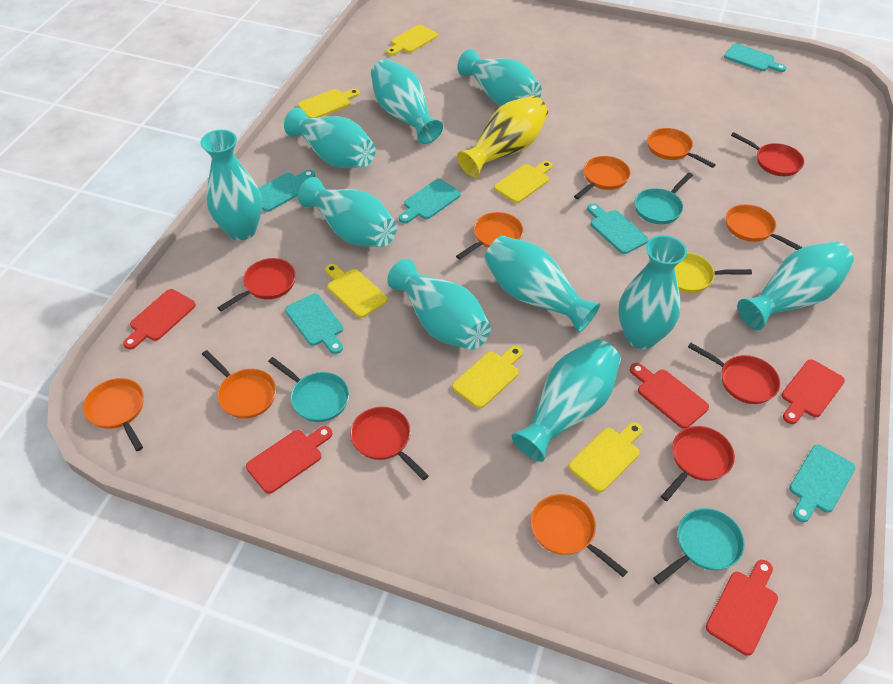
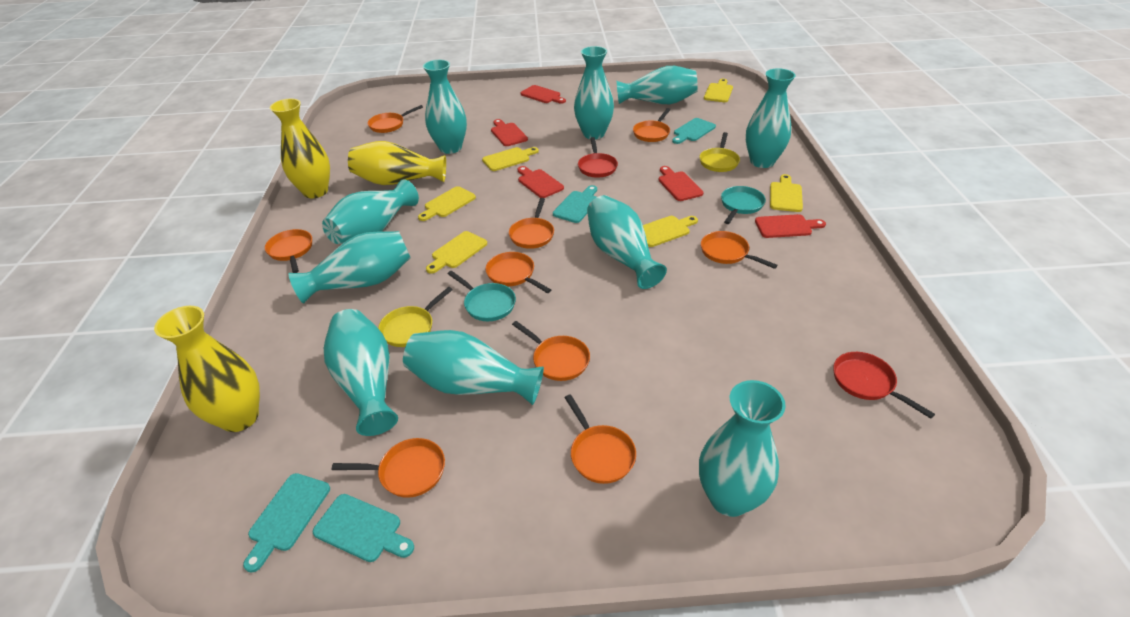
orange pan: [83,378,144,451] [202,350,276,419] [456,212,523,260] [531,494,628,577] [574,156,631,199] [647,128,716,168] [726,204,803,250] = 7 -> [265,229,312,273] [332,438,445,498] [368,105,423,133] [485,252,551,293] [509,198,554,249] [512,321,590,381] [564,394,636,484] [633,108,671,142] [701,231,778,269] = 9
red pan: [217,258,296,311] [350,407,429,481] [661,426,735,501] [688,343,780,404] [731,132,804,176] = 5 -> [578,137,618,178] [833,352,935,419] = 2
turquoise cutting board: [258,170,315,212] [285,294,343,354] [399,179,461,223] [587,203,649,254] [724,43,786,72] [789,445,855,522] = 6 -> [243,473,330,572] [313,494,414,562] [553,185,597,223] [672,118,716,144] = 4
turquoise pan: [268,357,349,422] [635,173,693,224] [653,508,745,584] = 3 -> [448,271,516,321] [721,186,766,224] = 2
yellow pan: [674,252,752,293] = 1 -> [378,287,453,347] [699,132,740,172] = 2
yellow vase: [457,96,548,178] = 1 -> [154,306,260,432] [270,99,330,198] [348,141,446,185] = 3

